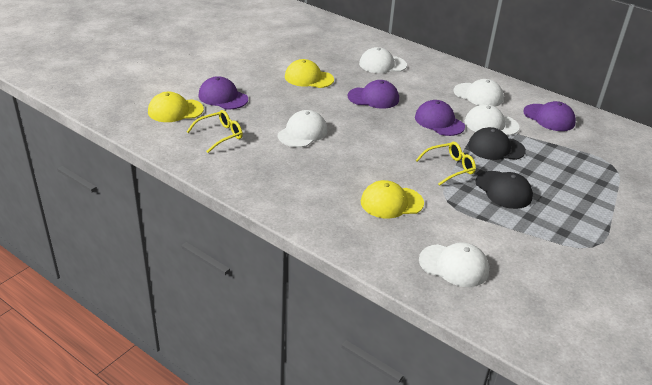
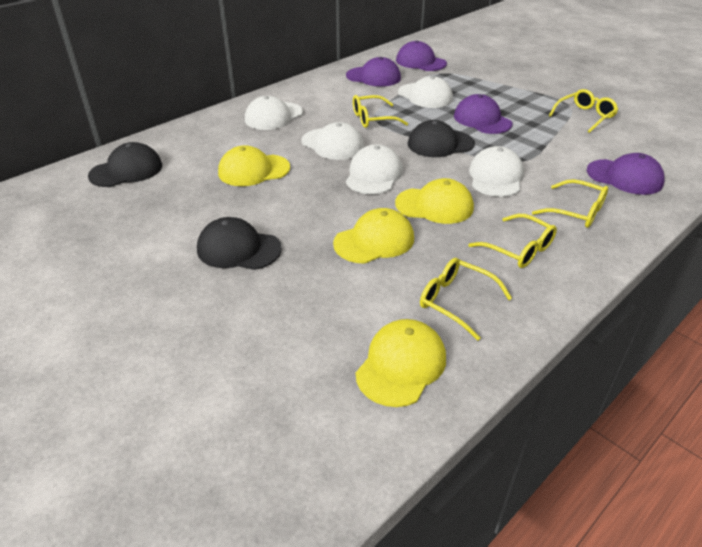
black cap: [468,127,526,160] [475,171,533,209] = 2 -> [88,142,162,187] [197,217,282,270] [408,120,475,157] = 3
yellow cap: [148,92,204,122] [285,59,334,88] [361,180,424,219] = 3 -> [218,145,290,186] [333,208,414,264] [356,319,446,407] [395,178,474,224] = 4
yellow glasses: [187,110,243,153] [416,142,476,186] = 2 -> [353,95,408,128] [420,258,512,340] [468,214,557,268] [532,179,608,228] [549,89,618,133] = 5

